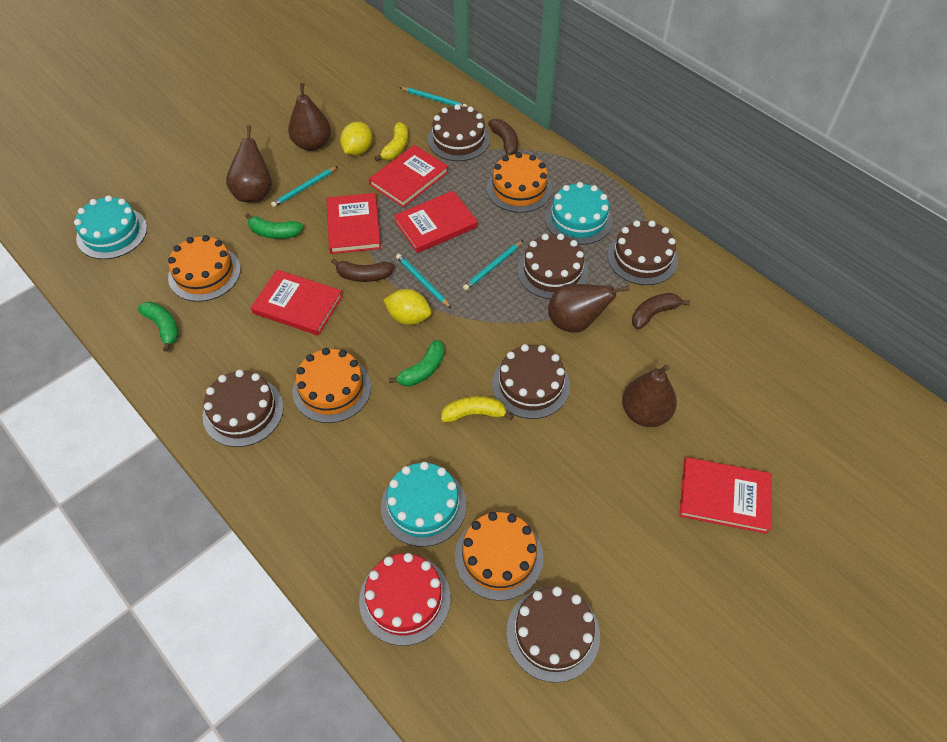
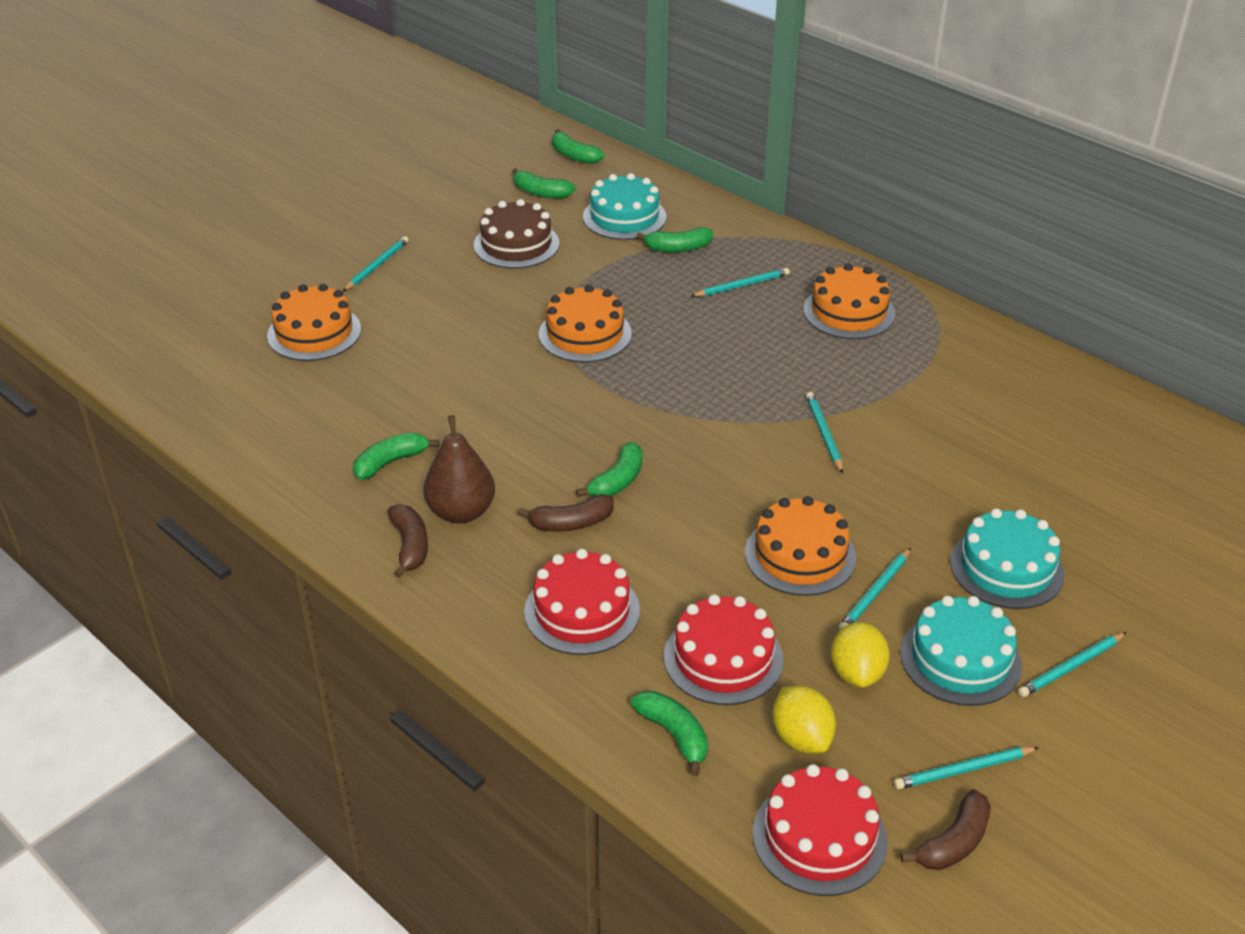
brown cake: [203,370,284,447] [428,104,490,161] [492,344,570,419] [506,587,600,683] [517,233,588,299] [607,220,678,285] = 6 -> [474,199,559,269] = 1
brown pear: [226,125,272,202] [288,83,331,151] [548,284,629,333] [622,365,677,427] = 4 -> [423,415,495,523] = 1
green banana: [138,302,179,352] [245,213,303,239] [389,340,444,387] = 3 -> [353,432,439,480] [512,168,576,199] [552,129,604,164] [576,442,642,497] [631,691,708,776] [636,227,713,252] = 6
red book: [251,270,343,335] [327,193,381,254] [369,145,449,208] [394,191,478,253] [679,457,772,534] = 5 -> none = 0
red cake: [359,553,450,646] = 1 -> [524,549,640,655] [664,594,783,705] [753,764,887,896] = 3
turquoise pencil: [271,166,338,207] [396,254,452,309] [399,87,467,107] [463,240,523,291] = 4 -> [342,236,409,292] [691,268,790,297] [806,392,843,474] [839,548,911,630] [894,747,1039,789] [1018,632,1127,697] = 6
yellow banana: [374,122,408,161] [441,396,513,422] = 2 -> none = 0

